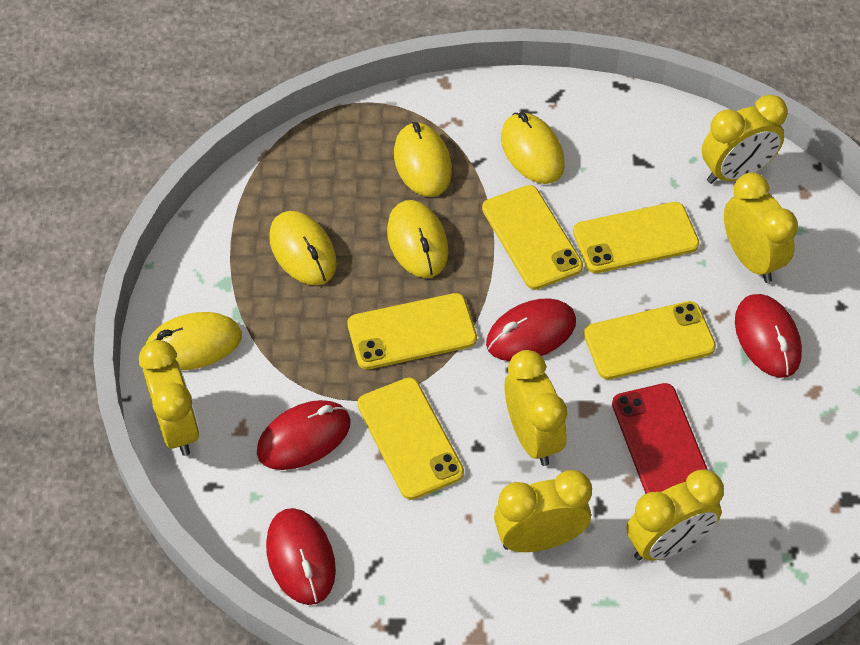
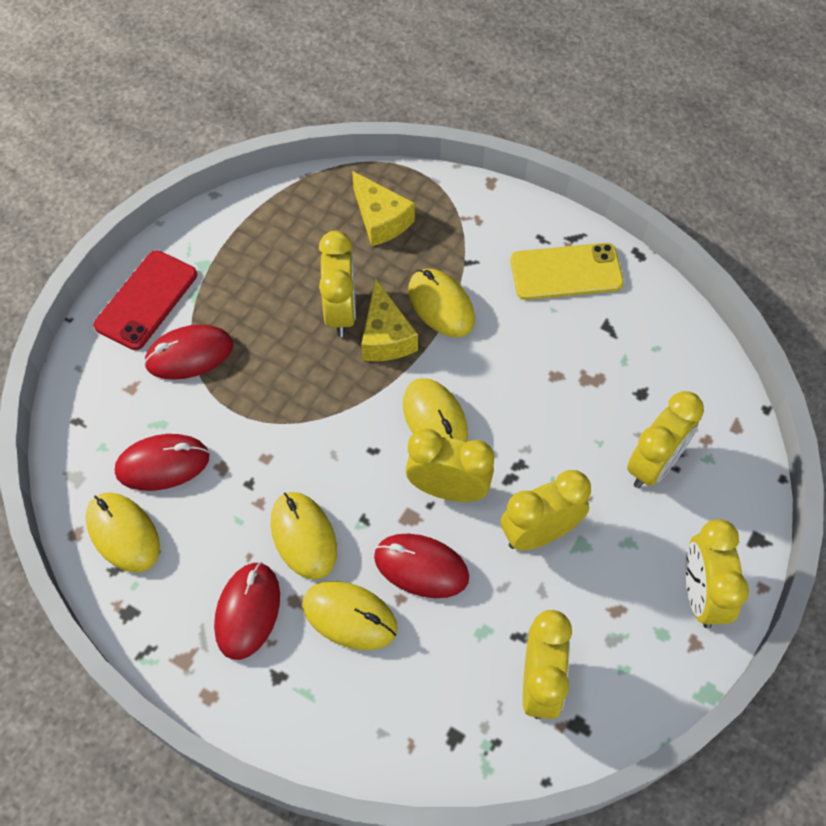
yellow cheese: none = 0 -> [352,171,415,246] [361,278,418,361] = 2
yellow phone: [347,293,477,370] [357,378,464,500] [482,185,583,290] [573,202,699,273] [584,301,716,379] = 5 -> [510,243,624,300] = 1

